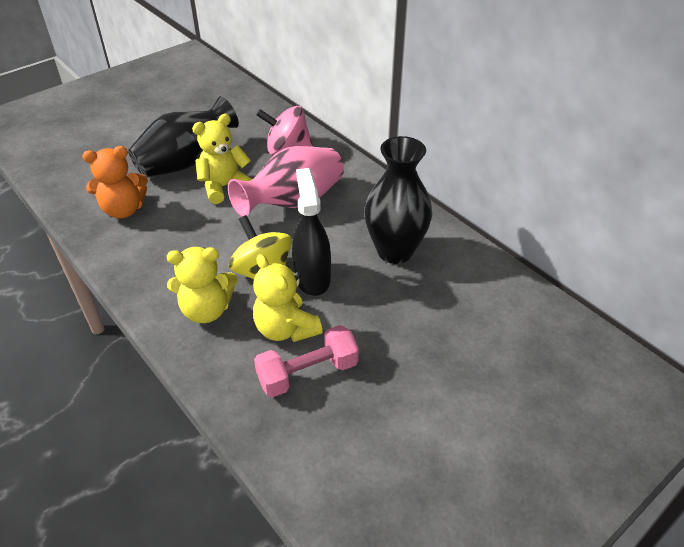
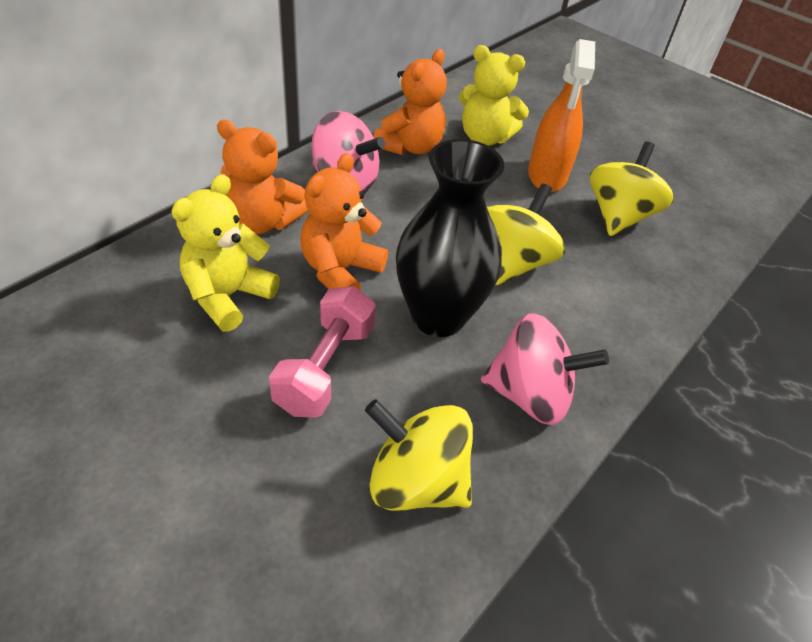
black spray bottle: [292,168,331,296] = 1 -> none = 0
black vase: [128,96,239,178] [364,136,432,264] = 2 -> [396,139,504,337] = 1
orange spray bottle: none = 0 -> [528,39,595,192] = 1
orange teddy bear: [83,146,148,218] = 1 -> [217,120,308,234] [300,153,388,290] [373,49,447,155] = 3
pink spinning top: [256,106,313,155] = 1 -> [312,111,385,193] [481,313,609,425] = 2
pink vase: [228,146,344,217] = 1 -> none = 0
yellow spinning top: [229,215,292,279] = 1 -> [365,399,473,511] [487,183,566,285] [590,142,674,236] = 3
yellow teddy bear: [167,247,238,323] [192,114,252,204] [253,254,323,342] = 3 -> [171,174,280,332] [459,45,529,146] = 2

